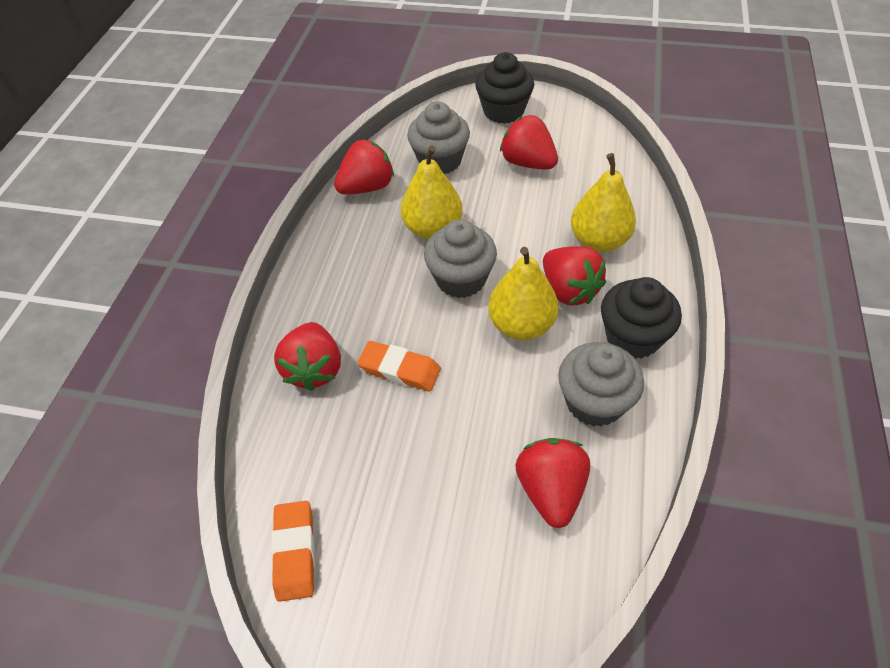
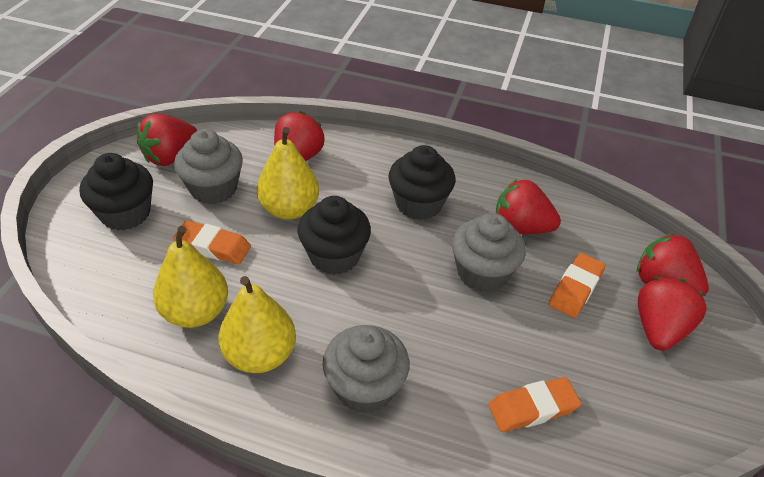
black cupcake: [475,52,534,124] [601,277,682,359] = 2 -> [80,153,153,231] [298,196,371,275] [389,145,455,220] = 3
orange eraser: [271,501,315,602] [357,341,441,391] = 2 -> [173,220,251,264] [488,377,581,432] [549,253,606,318] = 3

